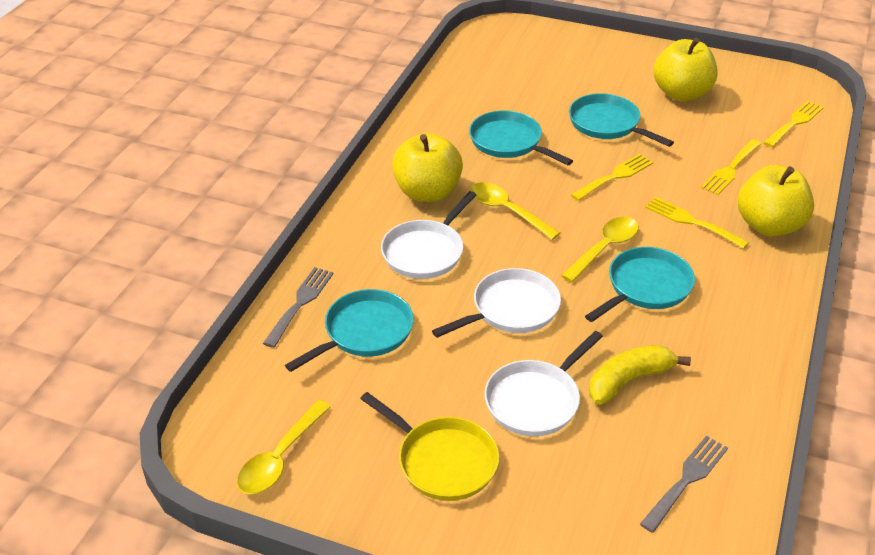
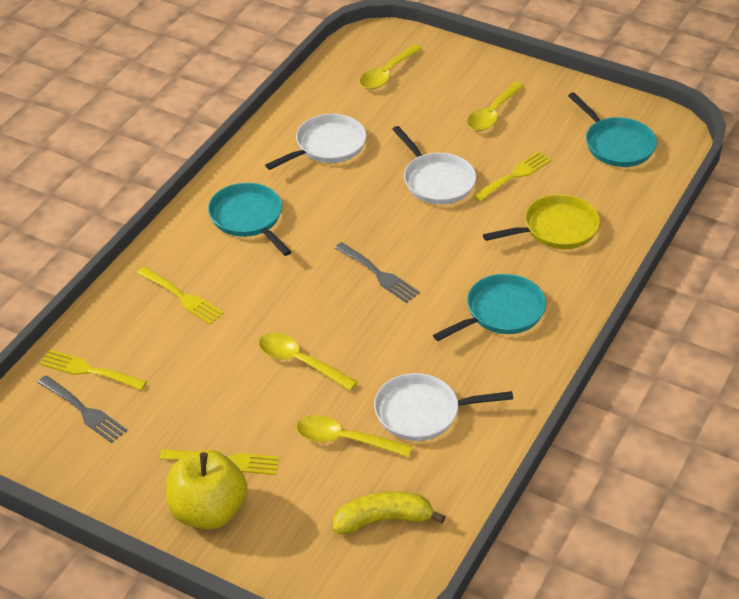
turquoise pan: [285,289,414,372] [469,111,573,165] [569,93,674,147] [585,247,695,322] = 4 -> [208,183,291,256] [433,274,546,341] [568,92,657,167] = 3
yellow apple: [392,133,463,202] [653,37,717,101] [738,165,814,237] = 3 -> [166,450,247,529] = 1
yellow spoon: [237,400,331,495] [471,182,560,240] [561,217,639,283] = 3 -> [259,333,358,391] [296,415,412,457] [359,44,422,89] [467,82,524,131] = 4

